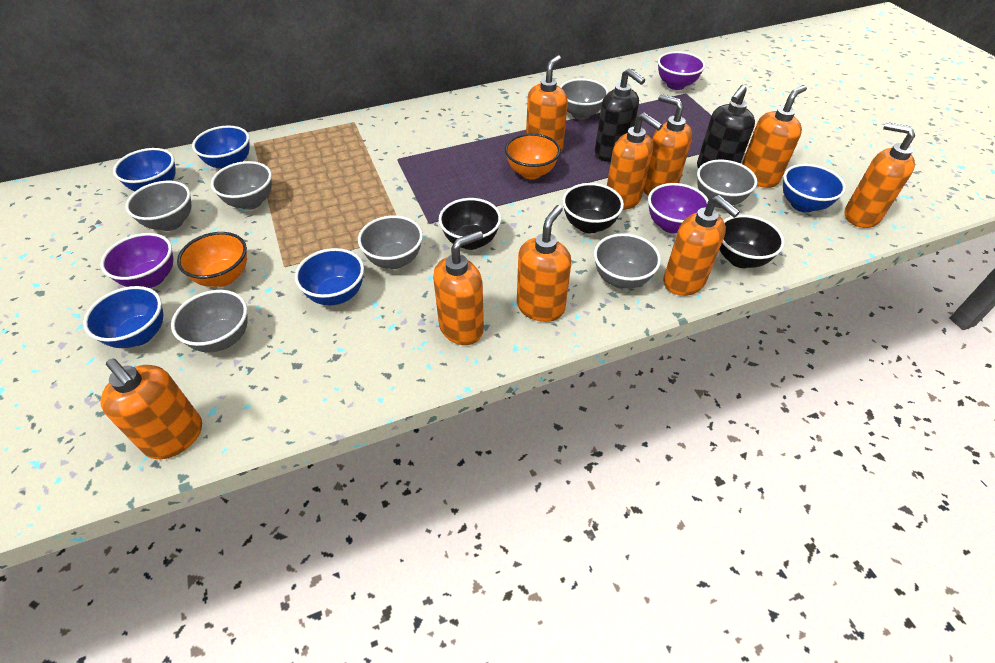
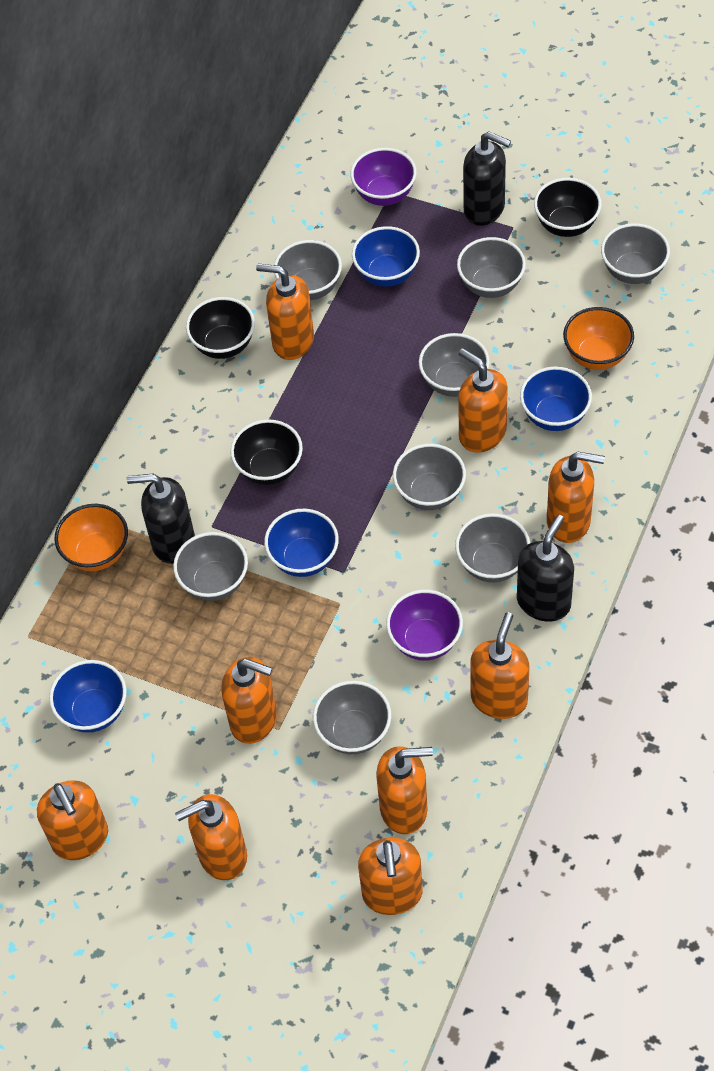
black soap dispenser: [595,68,645,162] [697,85,755,169] = 2 -> [127,474,195,564] [463,131,511,226] [517,515,574,622] = 3
blue bowl: [83,286,163,348] [113,148,176,191] [192,126,249,169] [295,248,364,305] [783,164,846,213] = 5 -> [49,660,127,733] [264,509,339,577] [352,226,420,287] [520,366,592,431] = 4
grey bowl: [126,181,191,231] [171,290,248,352] [211,161,272,210] [358,215,423,269] [560,78,609,120] [594,233,661,289] [697,160,757,208] = 7 -> [173,532,248,601] [274,240,342,300] [313,681,391,754] [393,444,466,510] [419,333,490,397] [455,513,530,582] [457,237,526,298] [601,223,670,284] = 8
purple bowl: [100,233,173,288] [648,183,708,234] [658,51,705,90] = 3 -> [350,148,417,206] [386,590,463,661] = 2

